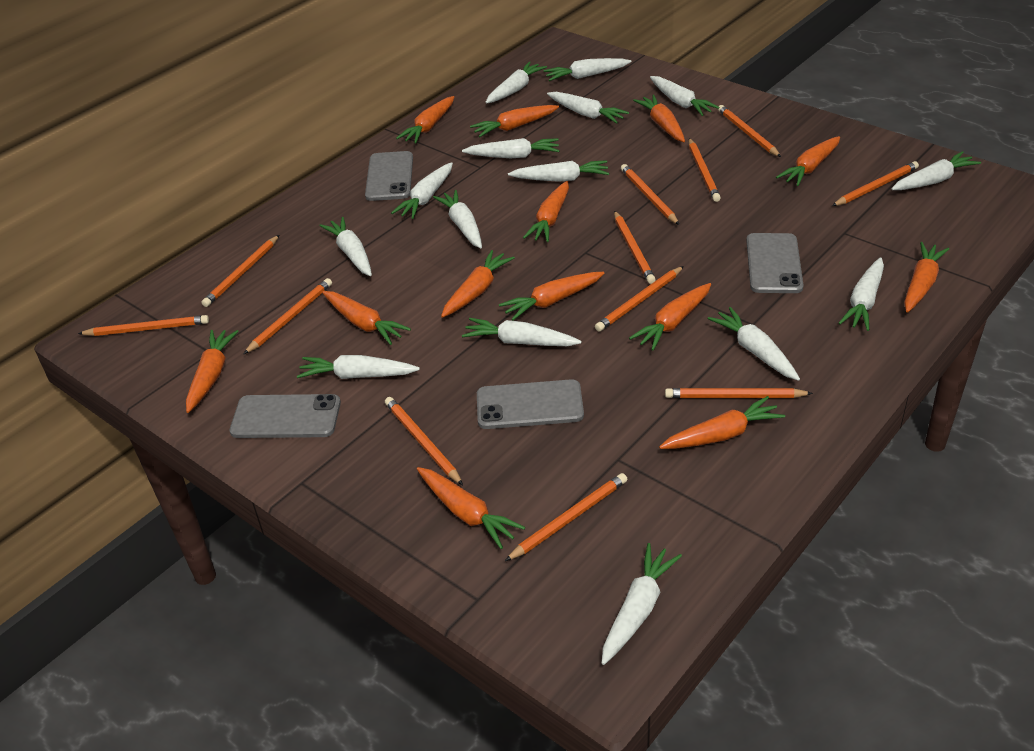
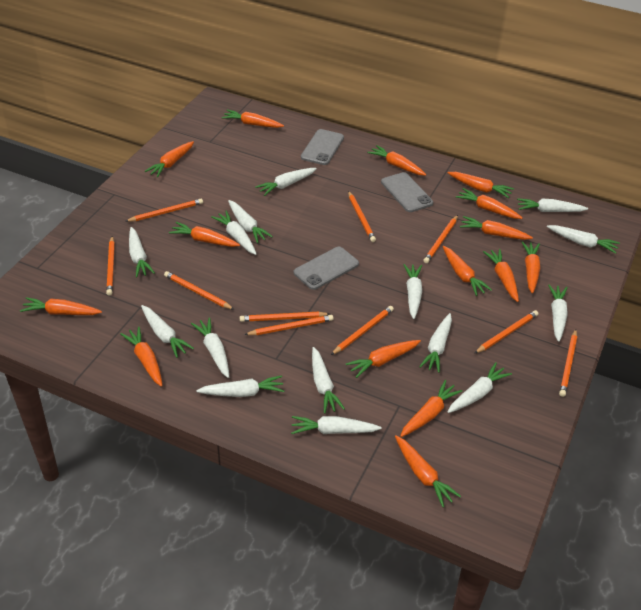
grey phone: [230,394,341,438] [365,151,413,201] [477,379,584,429] [746,233,803,293] = 4 -> [294,247,359,290] [301,129,344,165] [381,172,433,212] = 3
orange carrot: [186,330,239,413] [322,291,411,345] [396,96,454,144] [417,467,525,549] [441,250,515,318] [470,105,559,137] [499,272,605,320] [523,181,569,242] [629,283,711,351] [633,95,685,142] [659,396,785,449] [776,136,840,186] [904,242,949,313] = 13 -> [20,297,102,315] [120,327,163,387] [145,141,194,177] [169,222,240,247] [222,110,284,128] [346,340,421,378] [367,145,426,176] [395,435,461,507] [400,380,462,437] [443,246,492,296] [448,172,514,198] [456,188,523,219] [460,216,533,240] [483,249,519,302] [522,241,540,293] = 15
orange pencil: [78,315,209,336] [202,235,279,307] [244,278,332,354] [385,397,463,485] [505,473,628,561] [595,266,684,332] [614,211,656,284] [621,164,679,225] [665,388,813,398] [689,138,721,202] [718,105,781,157] [832,161,919,206] = 12 -> [106,236,115,296] [125,199,203,222] [164,271,234,310] [240,312,330,322] [244,315,334,335] [331,306,394,355] [348,191,376,242] [423,215,458,263] [474,310,538,354] [559,329,577,397] = 10

